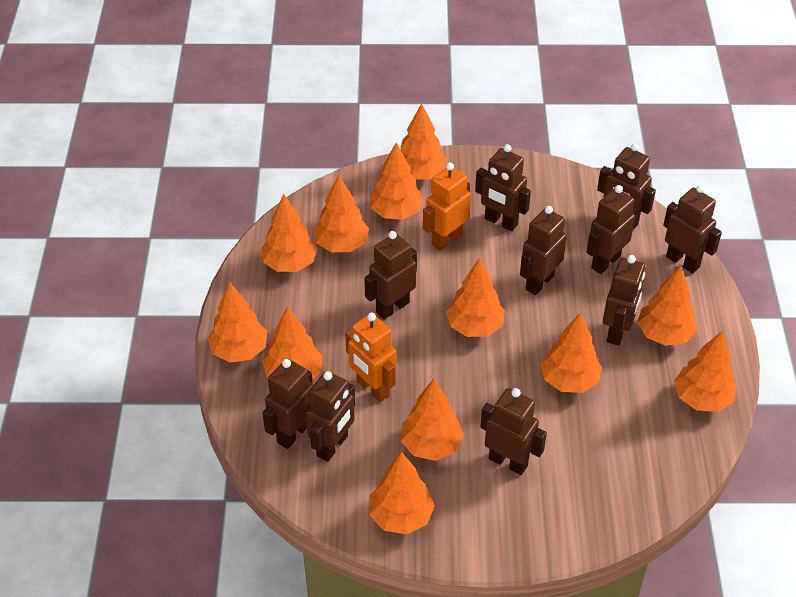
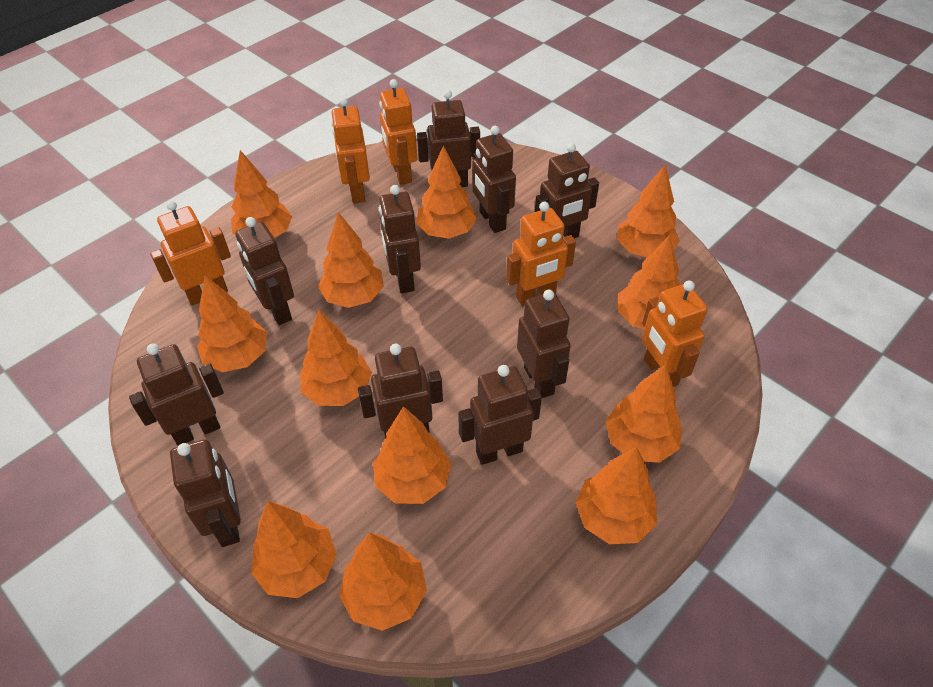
orange robot: [345,313,397,402] [423,162,471,251] = 2 -> [150,200,231,306] [331,97,370,204] [379,79,417,185] [506,202,576,306] [642,280,708,387] = 5

